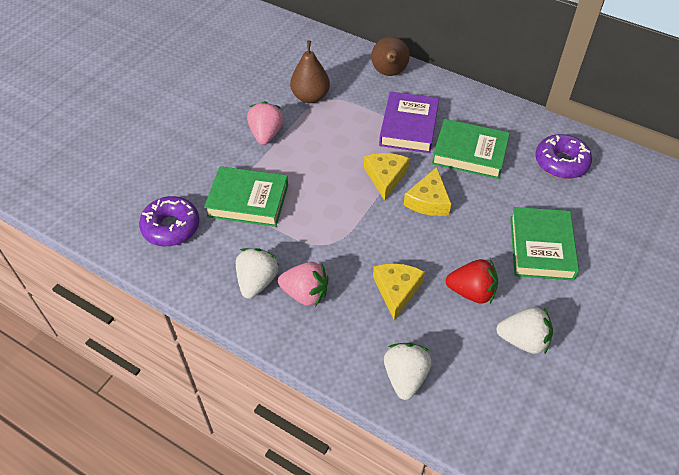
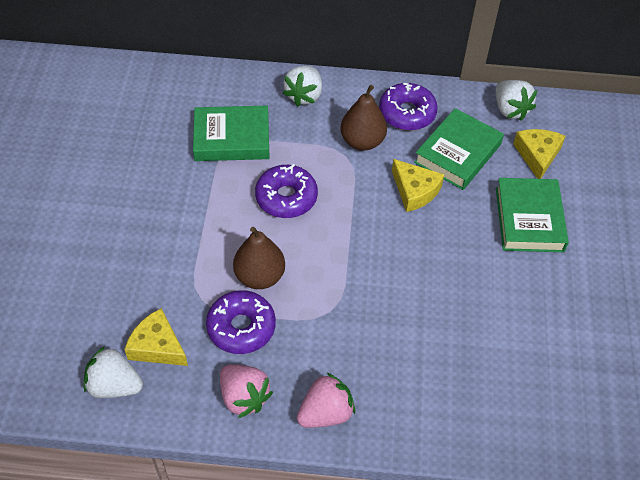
purple book: [379,92,439,153] = 1 -> none = 0
purple donut: [139,196,200,246] [535,134,592,179] = 2 -> [206,290,276,354] [255,164,318,218] [379,83,438,130] = 3
red strawberry: [446,259,498,304] = 1 -> none = 0

